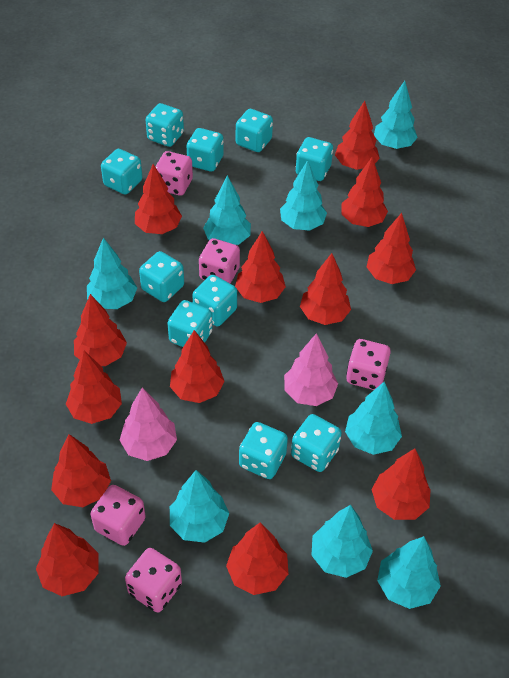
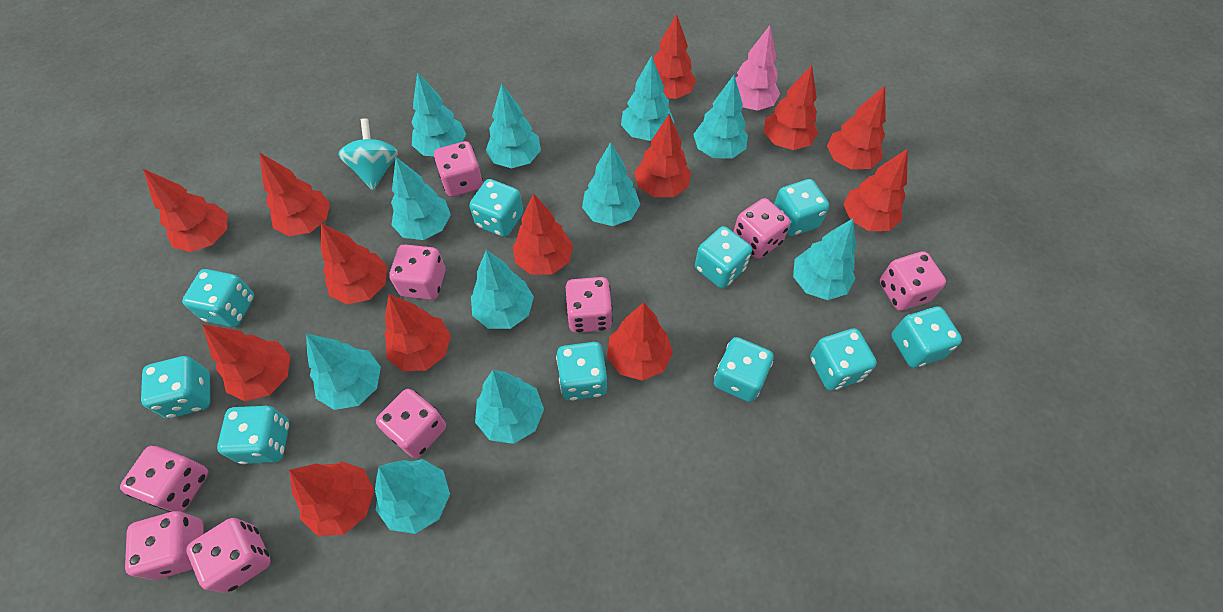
pink dice: [91,485,146,546] [125,548,182,613] [155,151,193,196] [199,238,240,284] [346,339,391,390] = 5 -> [120,446,208,512] [125,511,204,580] [186,518,271,593] [376,389,446,458] [389,244,445,300] [434,141,483,197] [566,277,612,333] [733,198,791,259] [879,251,946,311] = 9
pink tree: [119,387,177,461] [284,333,338,406] = 2 -> [735,26,780,111] = 1
turquoise spinning top: none = 0 -> [338,119,398,190] = 1
turquoise tree: [87,238,137,309] [170,470,229,543] [203,175,251,245] [280,160,327,231] [311,505,373,578] [345,382,402,455] [374,81,418,149] [377,536,441,609] = 8 -> [306,334,381,410] [375,459,450,534] [391,157,451,240] [411,72,466,156] [471,250,534,329] [475,370,544,444] [486,83,541,169] [582,142,640,226] [621,56,675,141] [693,75,748,158] [793,218,856,300] = 11

